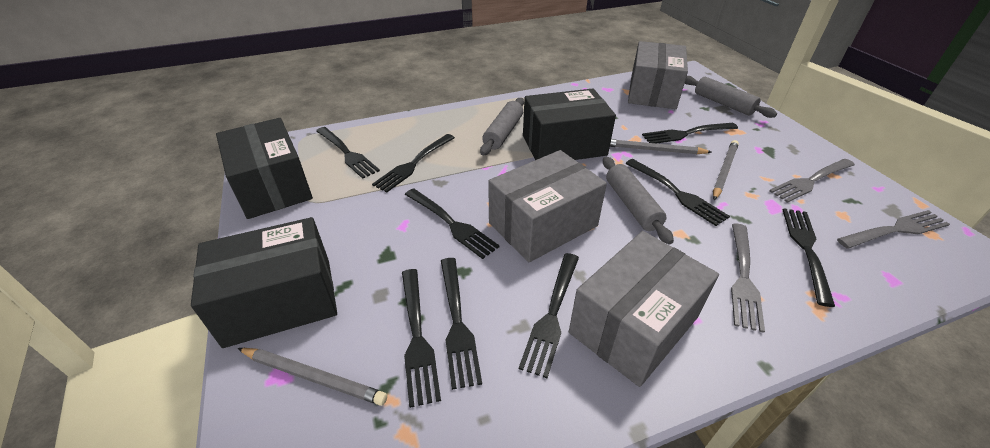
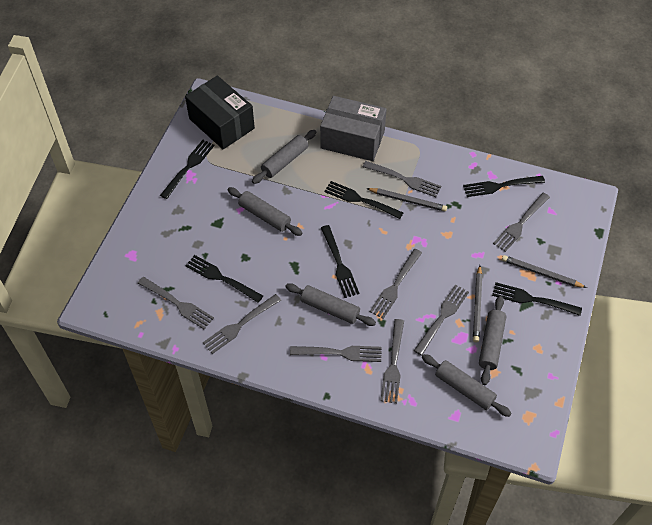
black box: [191,217,337,348] [216,118,313,219] [523,88,616,160] = 3 -> [185,76,255,150] = 1
black fork: [316,127,380,179] [372,134,455,193] [402,269,441,408] [405,188,500,259] [441,258,482,390] [519,253,579,378] [625,159,730,226] [642,123,738,144] [783,208,835,307] = 9 -> [160,140,215,199] [185,255,263,303] [321,225,359,298] [324,181,403,219] [463,176,545,197] [492,282,582,316] = 6
grey box: [488,150,607,262] [569,231,719,387] [628,41,688,109] = 3 -> [320,96,387,161] = 1
grey fork: [731,224,765,333] [769,159,855,203] [837,210,950,249] = 3 -> [138,277,214,329] [203,294,281,354] [290,346,381,362] [363,161,441,197] [370,249,422,319] [380,319,404,403] [414,284,469,356] [493,193,550,252] = 8
grey rolling pin: [480,98,524,156] [603,157,674,244] [685,76,777,118] = 3 -> [228,187,302,236] [252,130,316,184] [285,283,376,326] [422,354,512,417] [479,296,506,385] = 5

